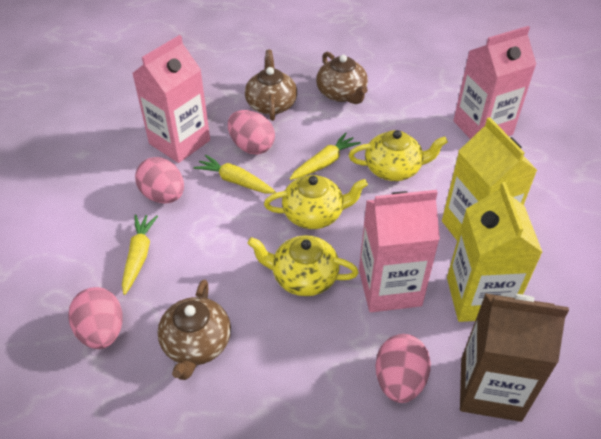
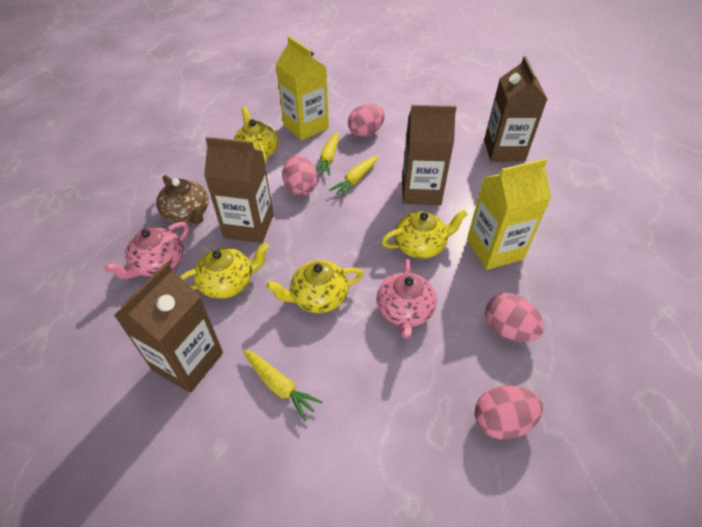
brown carton: [460,294,569,422] = 1 -> [114,262,223,393] [204,137,274,243] [402,105,457,205] [484,56,547,162] = 4
brown teapot: [158,279,231,380] [245,50,297,121] [316,52,368,104] = 3 -> [156,175,209,224] = 1
pink carton: [132,35,210,163] [359,190,440,312] [453,26,536,139] = 3 -> none = 0
pink teapot: none = 0 -> [104,222,189,279] [377,259,437,338] = 2
yellow teapot: [247,235,359,296] [264,175,368,229] [349,130,448,181] = 3 -> [180,243,269,299] [234,107,279,164] [266,260,364,313] [381,210,468,259] = 4

